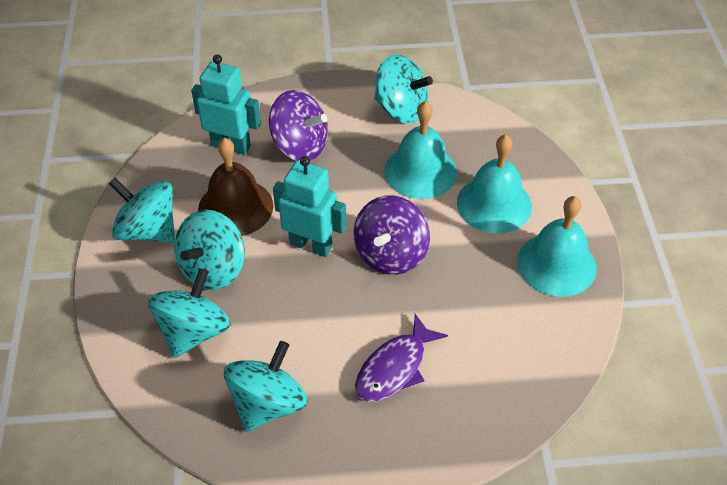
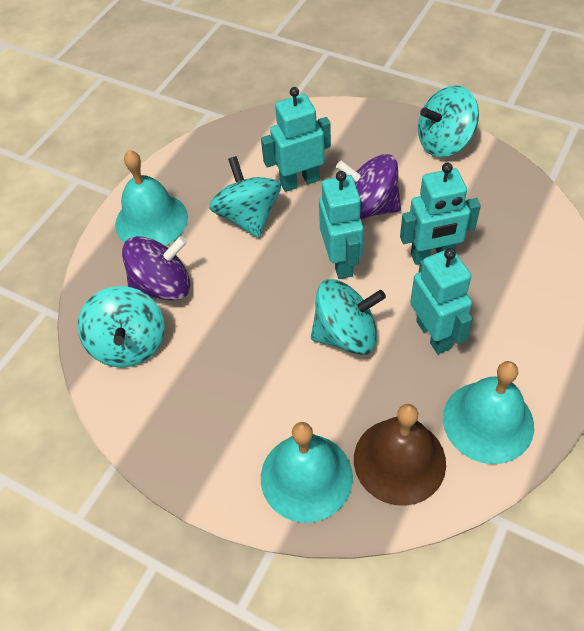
purple fish: [355,314,448,402] = 1 -> none = 0
turquoise robot: [191,55,261,155] [273,156,346,257] = 2 -> [261,87,331,192] [319,171,364,279] [400,163,481,265] [410,248,473,354] = 4
turquoise spinning top: [109,178,175,243] [148,268,231,358] [174,210,245,290] [224,341,308,432] [374,55,433,124] = 5 -> [78,286,165,368] [209,156,281,238] [311,279,386,355] [418,85,479,157] = 4

